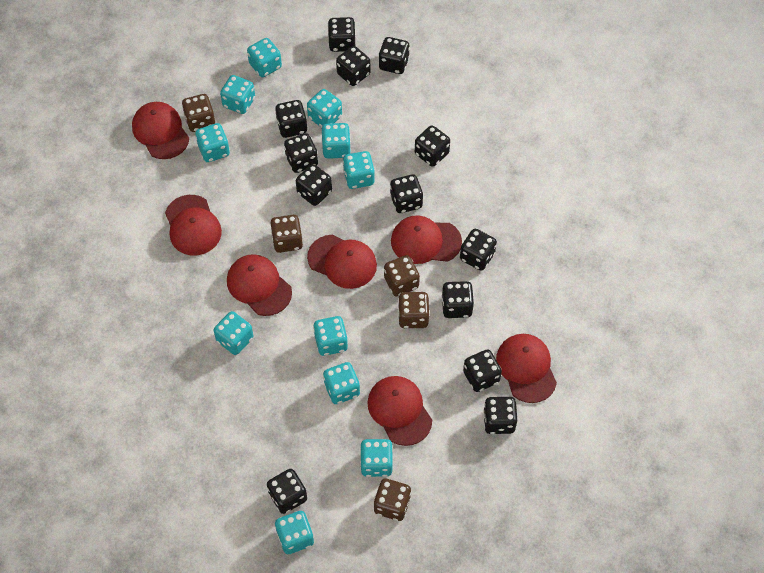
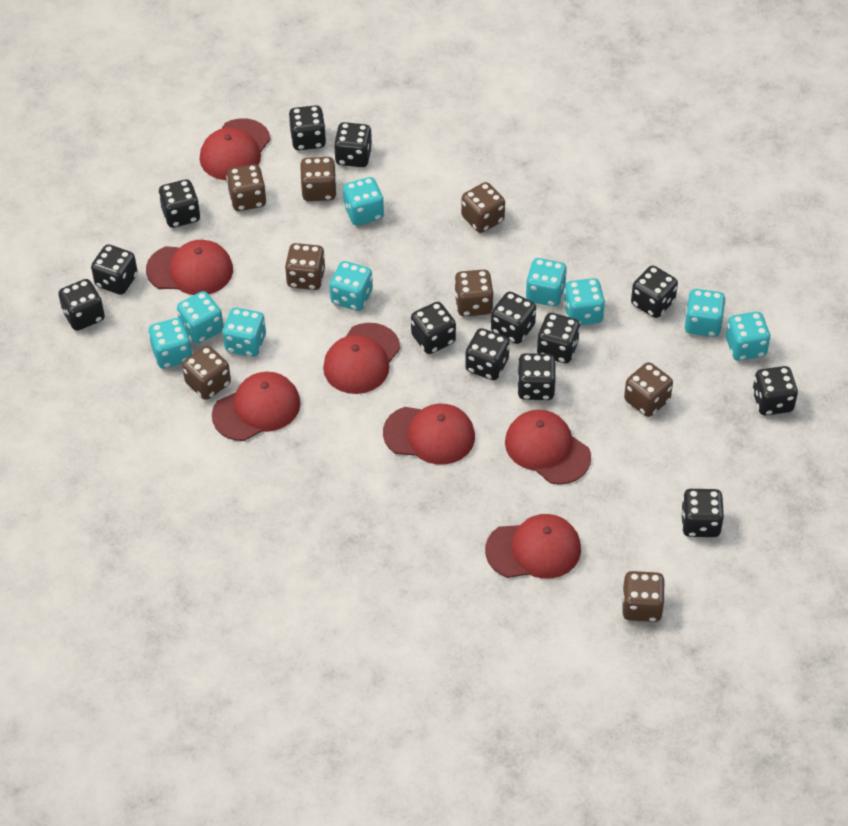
brown dice: [182,94,215,132] [271,215,303,253] [374,478,411,521] [384,255,420,296] [398,292,430,328] = 5 -> [182,346,231,400] [226,164,267,211] [285,243,325,290] [300,157,337,201] [454,270,494,316] [461,182,505,233] [622,571,665,622] [624,362,673,417] = 8
turquoise dice: [195,123,230,162] [214,311,253,355] [220,75,255,114] [247,38,282,77] [275,511,314,554] [307,89,342,128] [313,316,348,356] [322,123,351,159] [323,362,360,404] [343,151,375,189] [360,439,393,477] = 11 -> [148,318,193,369] [177,291,224,344] [222,308,266,357] [329,261,373,311] [343,177,384,226] [526,258,567,307] [563,278,605,325] [685,289,726,337] [726,312,771,361] = 9

